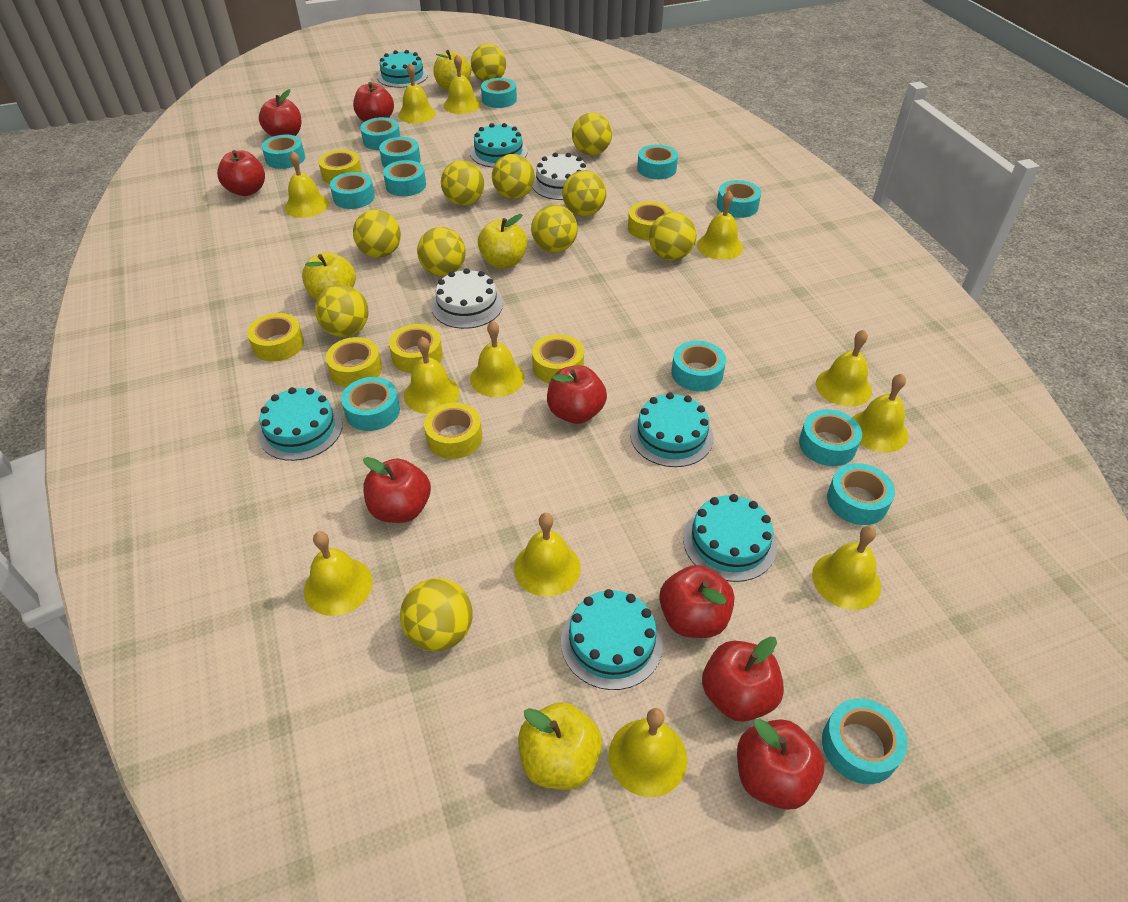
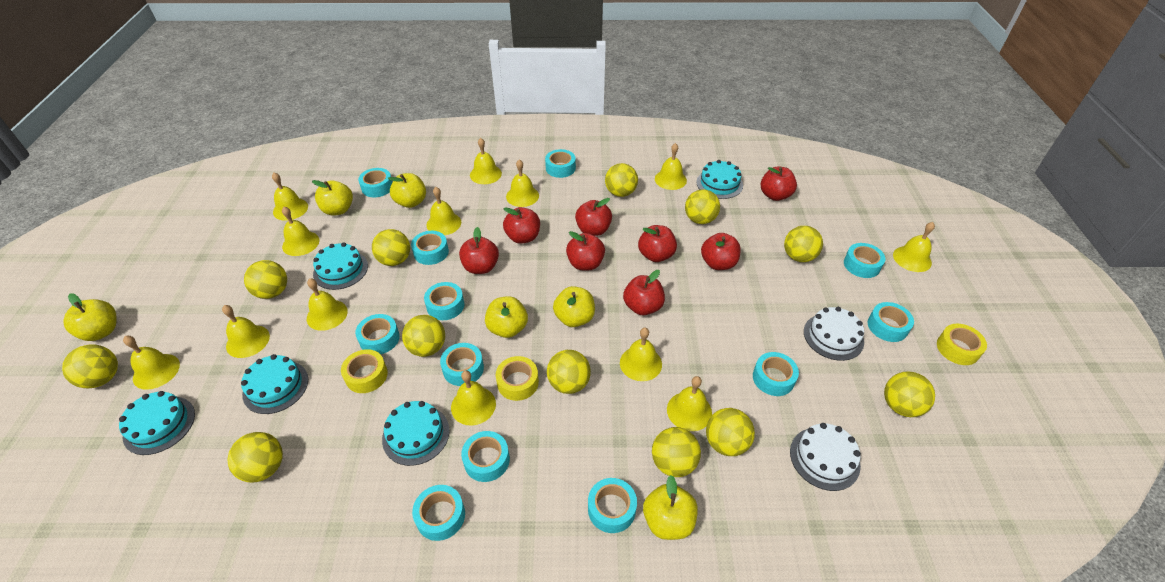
turquoise cake: [258,387,343,461] [377,50,428,88] [470,123,527,167] [561,589,663,690] [630,392,713,467] [683,494,777,582] = 6 -> [119,391,195,455] [241,354,308,414] [313,242,368,290] [382,401,449,466] [696,160,743,199] = 5
turquoise tape: [262,135,305,169] [330,172,375,209] [341,377,400,431] [360,117,400,150] [379,137,421,167] [383,160,426,196] [481,78,517,108] [637,144,678,179] [671,341,726,392] [717,180,761,218] [799,409,862,466] [822,698,908,784] [827,463,895,525] = 13 -> [355,314,400,354] [358,168,393,197] [411,231,449,265] [412,485,465,541] [424,282,465,320] [440,343,484,386] [461,431,510,482] [545,149,576,178] [588,478,637,533] [753,352,799,396] [844,243,886,278] [868,302,914,342] = 12
yellow apple: [302,252,356,300] [434,50,471,91] [478,214,527,269] [518,702,602,790] = 4 -> [63,293,117,341] [312,180,353,216] [388,173,426,208] [485,296,528,338] [553,286,595,327] [643,475,698,540] = 6
yellow ball: [315,285,368,337] [353,209,401,258] [400,578,473,652] [417,227,466,276] [441,160,484,206] [471,44,506,82] [492,154,535,199] [531,205,578,253] [562,170,606,216] [572,112,612,155] [649,212,696,260] = 11 -> [62,344,118,388] [227,432,283,483] [244,260,287,299] [372,229,410,266] [402,315,445,357] [547,350,591,394] [605,163,638,197] [652,427,701,477] [685,189,720,224] [706,408,755,456] [784,226,823,262] [884,371,935,417] = 12
yellow bell: [285,151,329,218] [304,531,373,616] [398,63,436,123] [404,337,460,414] [444,54,481,114] [470,321,525,397] [514,513,581,597] [609,708,687,797] [697,191,743,260] [812,526,881,610] [816,330,872,407] [852,374,908,452] = 12 -> [123,336,180,390] [222,305,270,358] [272,173,308,221] [282,207,320,256] [307,278,348,331] [426,187,461,235] [451,370,496,426] [470,138,502,184] [506,159,539,207] [620,328,662,381] [655,143,687,190] [667,376,712,431] [893,222,935,272] = 13
yellow tape: [247,313,304,362] [318,150,362,184] [326,337,382,387] [389,324,443,373] [424,403,482,459] [532,334,584,383] [628,201,672,241] = 7 -> [341,349,388,393] [496,356,539,401] [937,324,987,365] = 3

